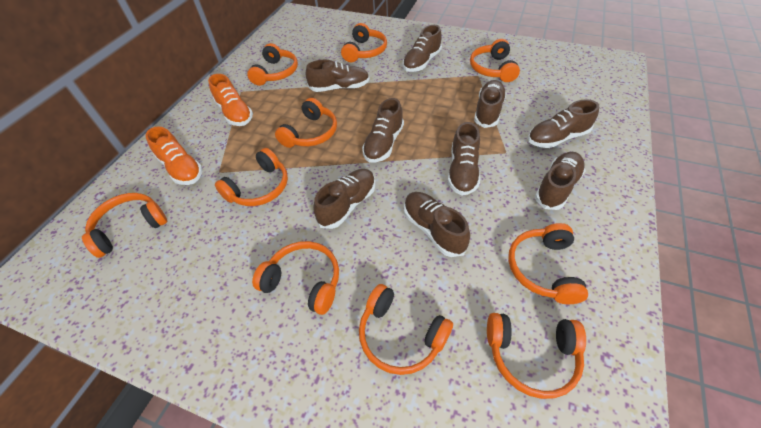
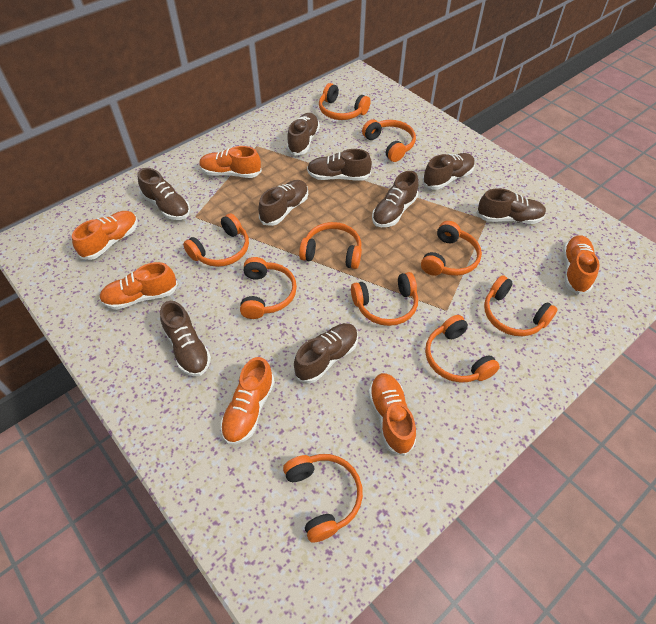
orange shoe: [146,126,203,185] [208,74,253,126] = 2 -> [72,211,138,260] [99,262,178,310] [199,146,262,178] [220,357,275,444] [368,373,416,456] [563,235,600,295] = 6

